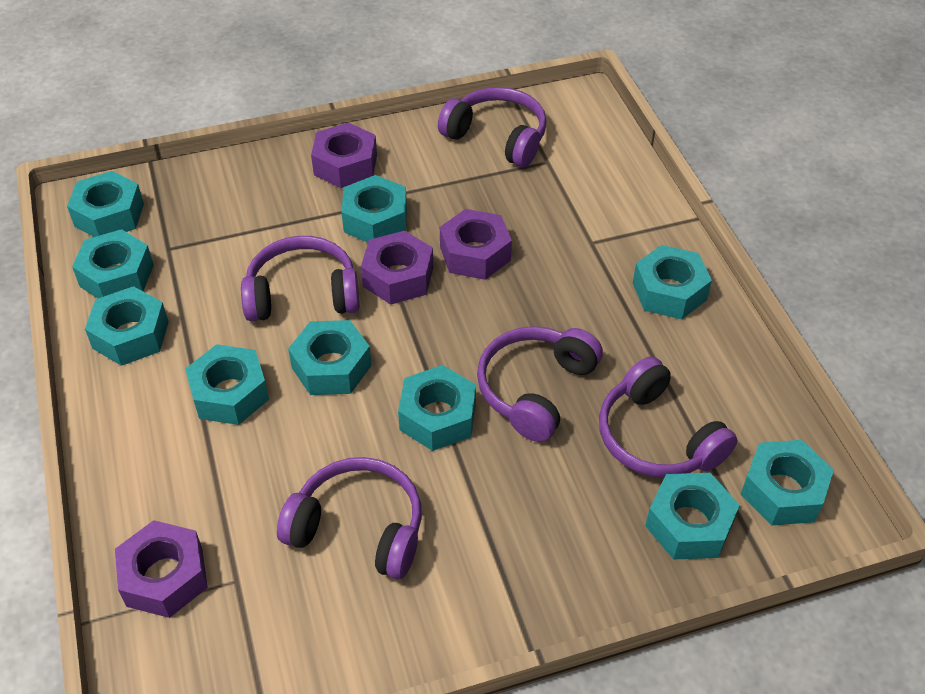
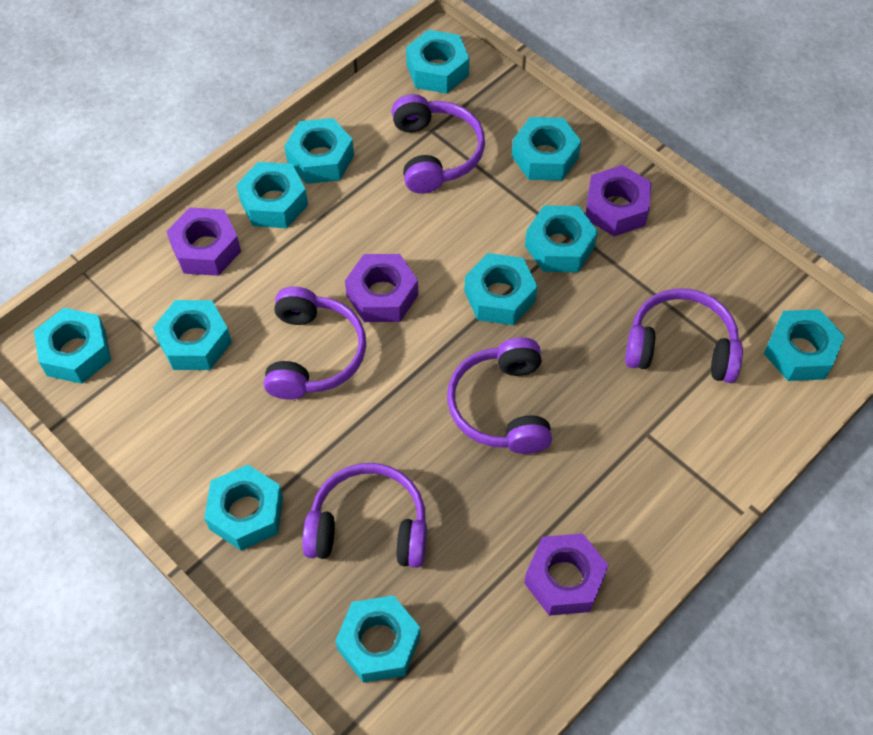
turquoise nut: [67,171,144,237] [72,229,154,298] [85,286,169,366] [185,344,269,425] [288,320,372,395] [342,175,407,242] [398,365,476,451] [633,245,712,319] [645,473,740,560] [741,440,834,526] = 10 -> [34,308,111,384] [153,300,232,370] [204,465,283,550] [236,162,308,228] [285,118,354,184] [335,595,421,683] [406,30,469,94] [464,253,538,325] [512,117,581,181] [525,205,598,272] [764,309,845,381] = 11

